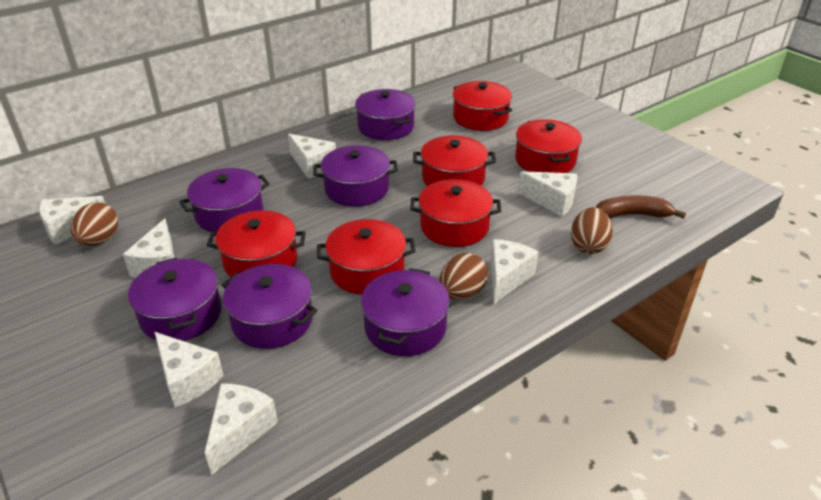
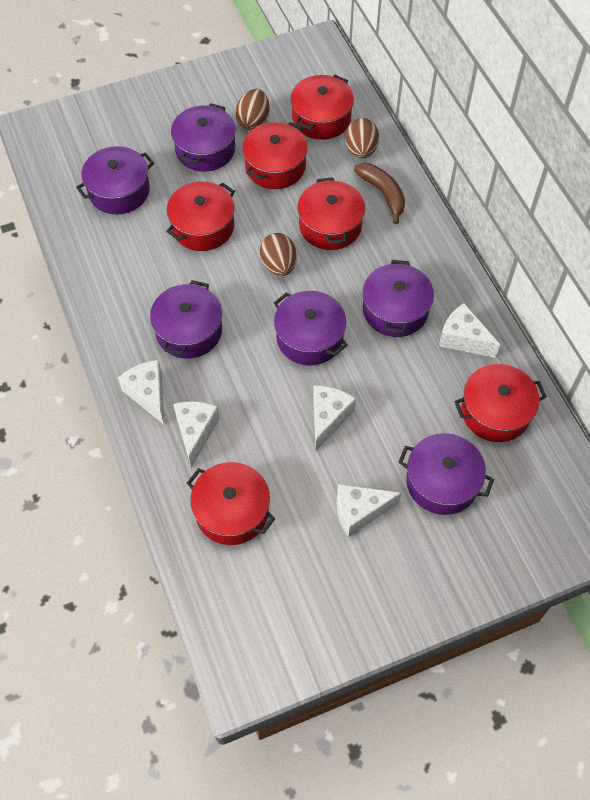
white cheese: [39,196,106,245] [123,218,174,278] [154,332,224,408] [205,383,278,475] [288,134,336,179] [491,239,539,304] [518,171,577,216] = 7 -> [118,360,164,424] [173,401,220,468] [313,385,356,451] [336,484,401,537] [439,303,500,358] = 5

